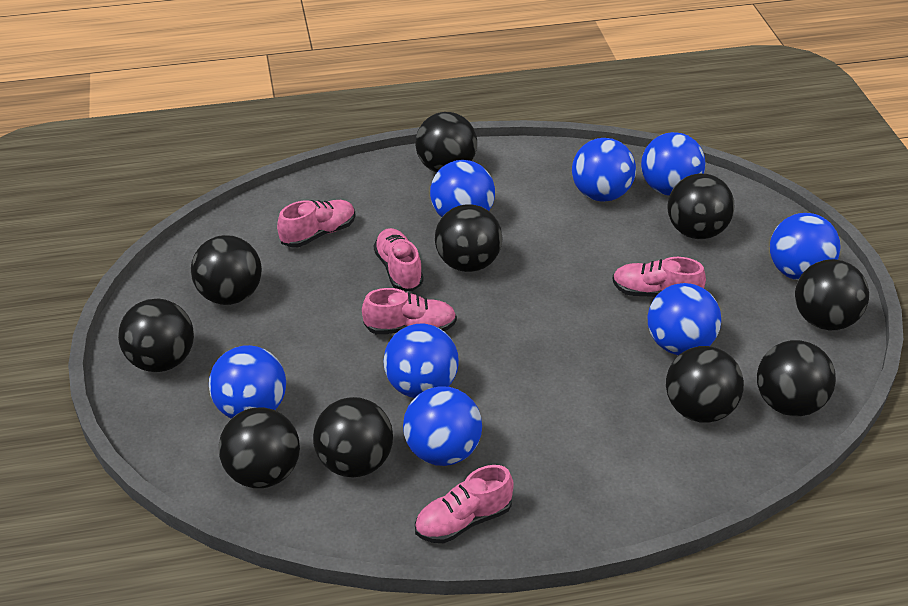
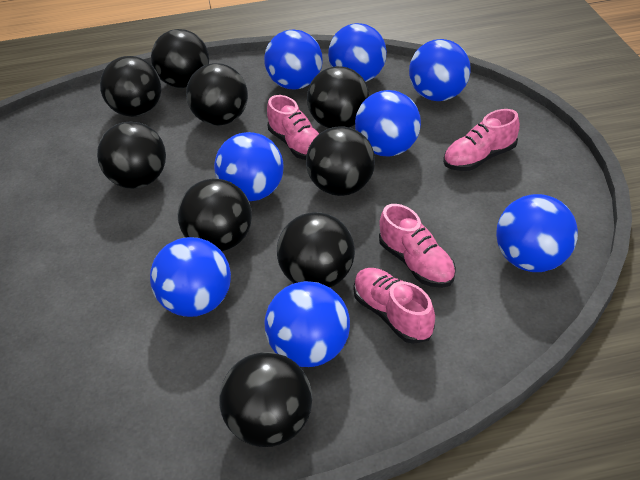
black ball: [118,299,194,372] [191,235,262,305] [218,407,300,488] [313,397,393,478] [415,112,477,173] [435,204,502,272] [666,346,744,423] [667,174,734,239] [757,340,836,416] [795,259,869,330] = 10 -> [97,121,166,189] [100,56,161,117] [151,29,209,88] [178,179,252,251] [186,63,248,126] [219,352,312,447] [277,212,355,287] [306,126,375,196] [307,66,370,128] = 9
pink shoe: [277,200,355,247] [362,288,457,334] [374,228,424,291] [415,465,514,543] [613,257,706,297] = 5 -> [267,95,319,160] [353,268,435,344] [379,204,456,288] [443,109,520,171] = 4

